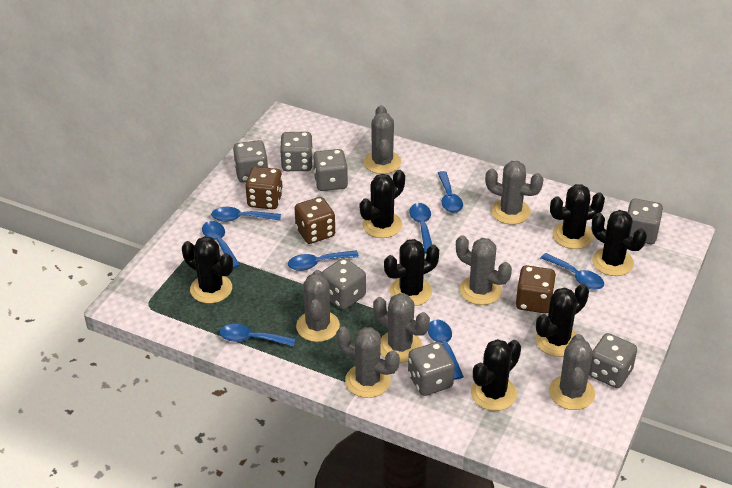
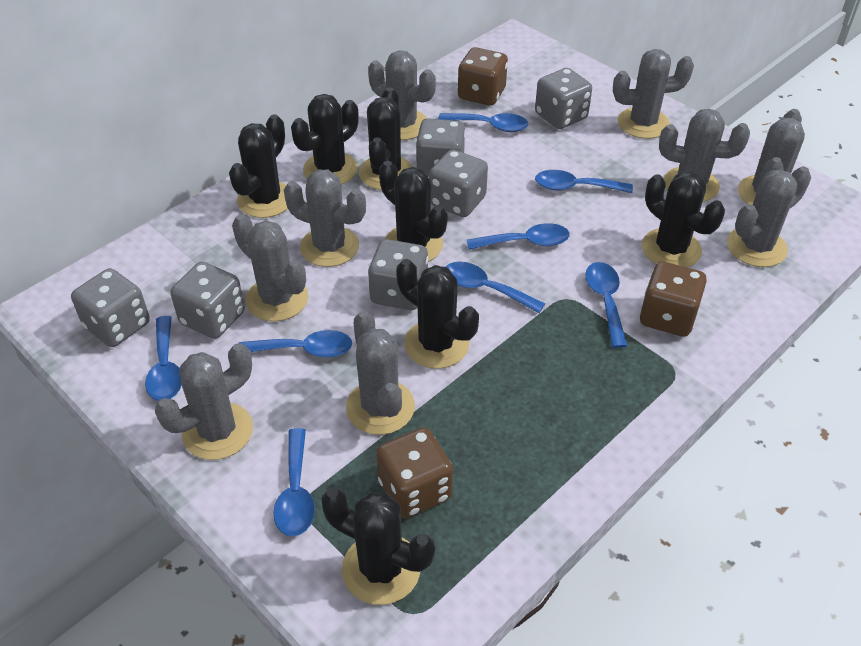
grey cactus: [296,270,340,342] [336,327,400,398] [364,105,401,174] [373,293,430,363] [456,235,512,305] [485,161,544,225] [549,334,595,410] = 7 -> [155,343,253,460] [232,214,308,322] [284,170,366,267] [346,311,415,435] [368,50,436,140] [613,49,694,139] [659,109,750,202] [727,166,811,267] [738,109,805,205] = 9
grey dice: [233,140,268,182] [280,132,313,171] [313,149,348,191] [322,258,366,310] [408,342,455,396] [589,333,637,388] [628,199,663,244] = 7 -> [71,268,150,347] [170,262,245,339] [368,239,428,310] [416,118,465,177] [429,149,488,217] [535,68,592,129] = 6

